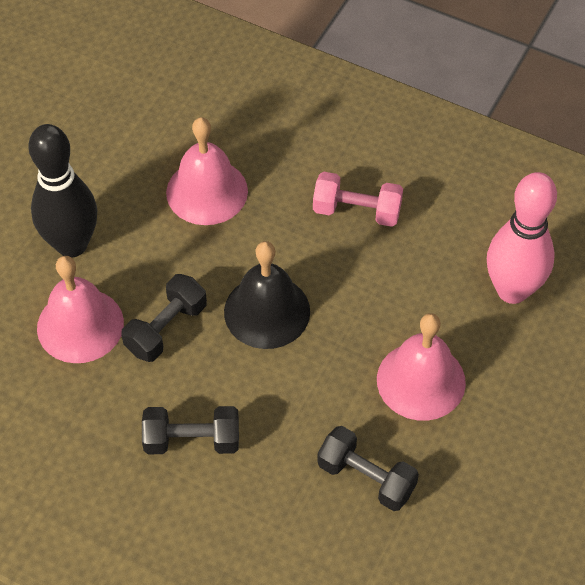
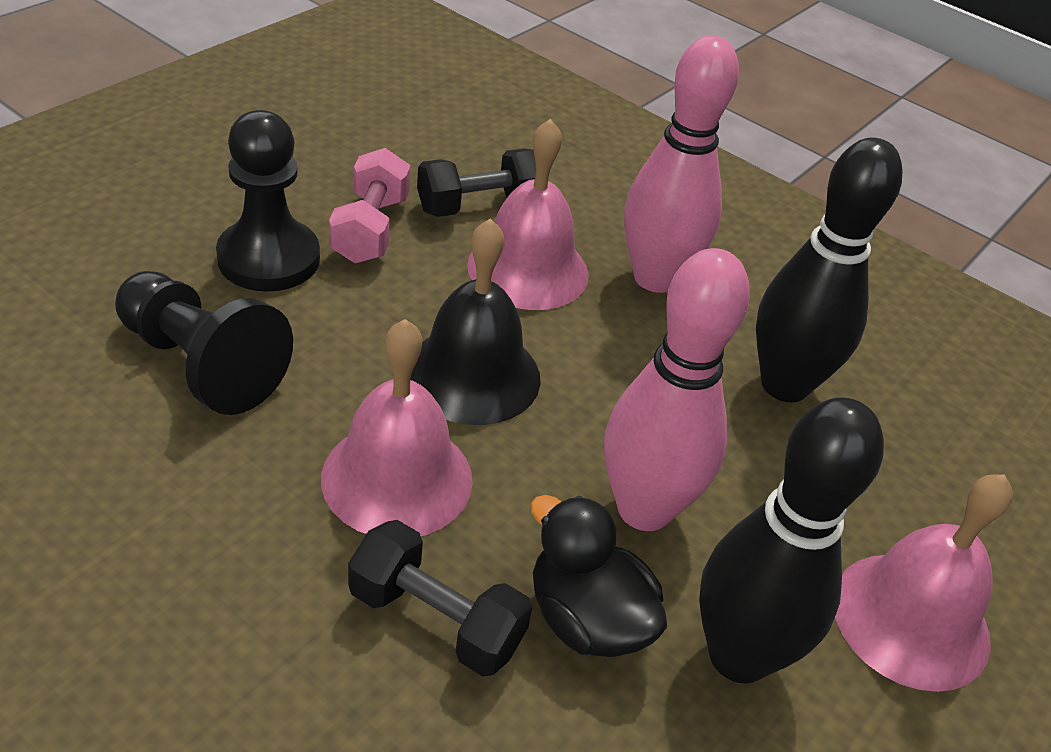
black bowling pin: [28,124,97,257] = 1 -> [699,397,884,683] [756,137,903,402] = 2
black duck: none = 0 -> [530,495,667,657] = 1
black dumbbell: [121,274,207,362] [142,406,239,454] [317,426,419,511] = 3 -> [348,520,532,677] [417,148,536,217] = 2
black pawn: none = 0 -> [115,271,293,415] [216,110,320,292] = 2
pink bowling pin: [487,172,557,304] = 1 -> [604,248,750,531] [624,35,739,293] = 2

